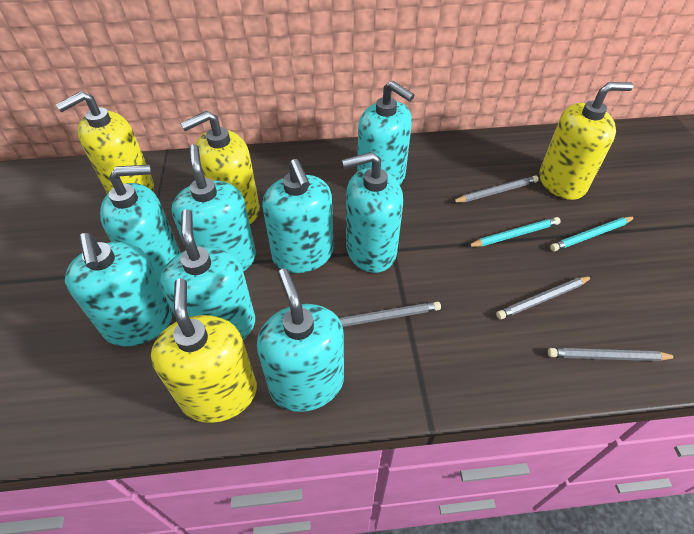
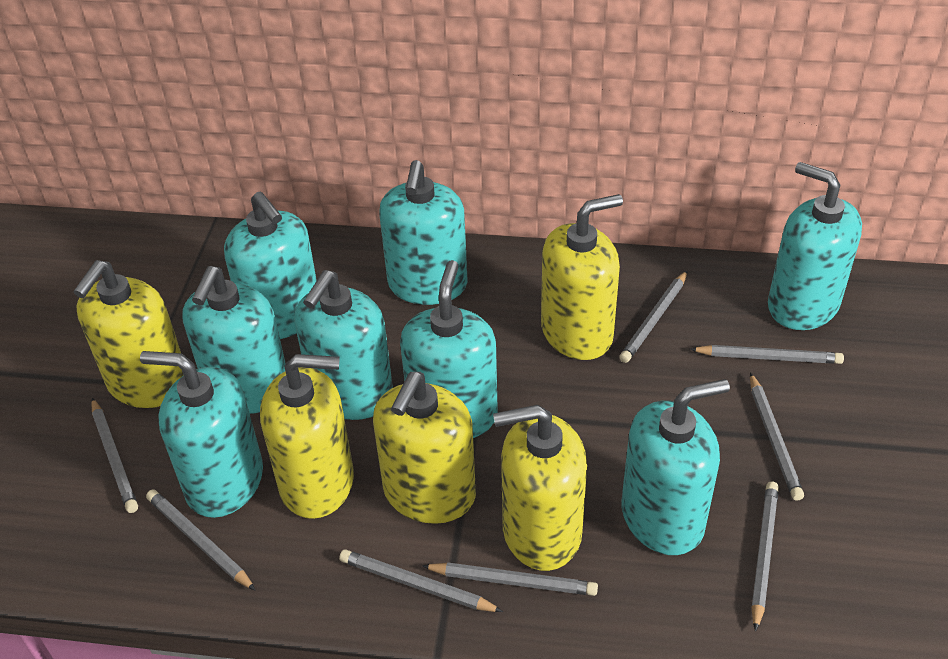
grey pencil: [339,302,441,327] [452,176,539,203] [496,276,593,319] [548,348,677,361] = 4 -> [91,398,138,513] [146,489,256,591] [339,549,503,612] [422,562,598,596] [619,270,688,363] [690,345,844,364] [750,372,804,501] [751,481,779,632] = 8
turquoise pencil: [467,217,561,247] [550,216,635,251] = 2 -> none = 0
yellow soap dispenser: [56,91,154,194] [151,278,257,423] [180,111,260,224] [540,82,634,200] = 4 -> [74,260,184,408] [260,354,354,519] [373,372,476,524] [493,405,587,571] [541,194,623,360] = 5

